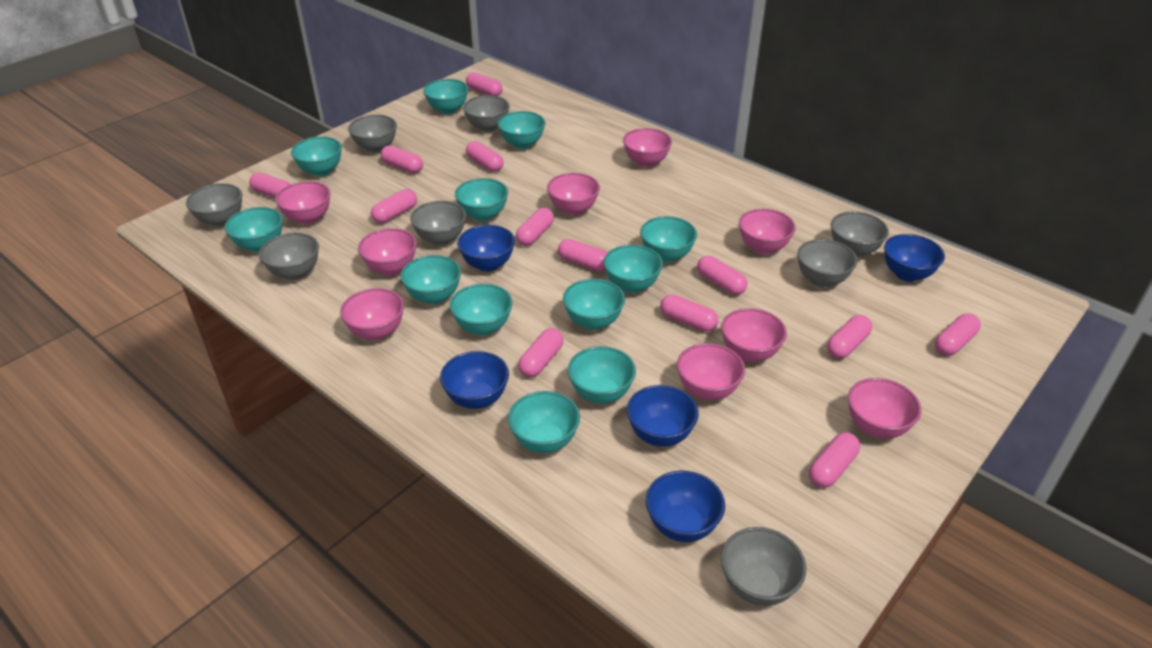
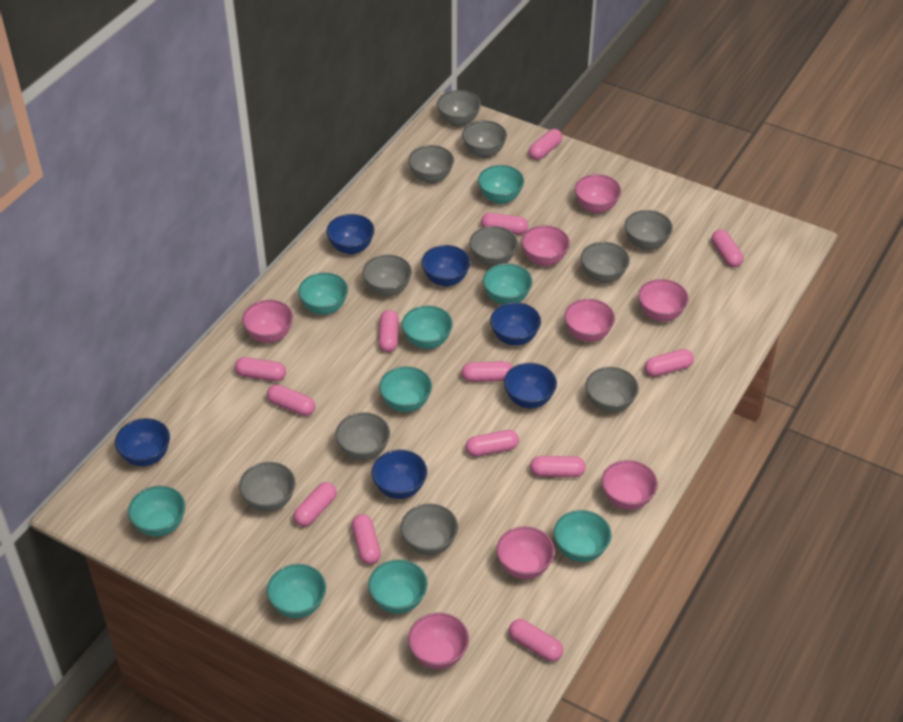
blue bowl: [440,351,509,409] [457,225,515,272] [627,385,699,447] [646,471,725,542] [884,234,945,282] = 5 -> [115,418,170,466] [326,214,374,255] [371,450,427,499] [421,245,471,287] [490,302,541,346] [504,363,557,408] = 6
grey bowl: [186,183,242,227] [259,233,319,280] [348,115,397,153] [410,201,466,246] [463,95,510,132] [721,527,806,606] [797,239,858,287] [831,211,889,257] = 8 -> [239,462,296,512] [335,412,390,460] [362,255,412,296] [401,504,458,555] [408,145,454,184] [437,90,481,127] [462,120,507,158] [469,226,518,267] [581,242,630,283] [585,367,639,413] [625,210,673,250] = 11
pink bowl: [275,181,331,225] [340,288,404,340] [358,228,417,276] [547,173,600,216] [623,128,672,167] [677,343,745,400] [721,308,787,362] [739,209,796,254] [848,378,921,438] = 9 -> [242,300,293,343] [408,613,469,669] [496,526,555,579] [521,225,570,266] [564,299,615,342] [574,174,621,214] [601,460,658,510] [638,279,689,322] = 8
turquoise bowl: [225,207,283,253] [291,136,342,177] [400,255,461,305] [423,79,469,114] [449,284,513,335] [455,178,508,221] [498,111,545,149] [508,391,580,453] [563,279,625,330] [568,346,636,404] [603,245,663,293] [640,216,697,263] = 12 -> [128,486,185,537] [267,564,326,618] [298,272,348,315] [368,559,428,614] [379,366,432,412] [402,305,453,349] [478,165,524,204] [483,263,532,305] [554,510,612,562] = 9

